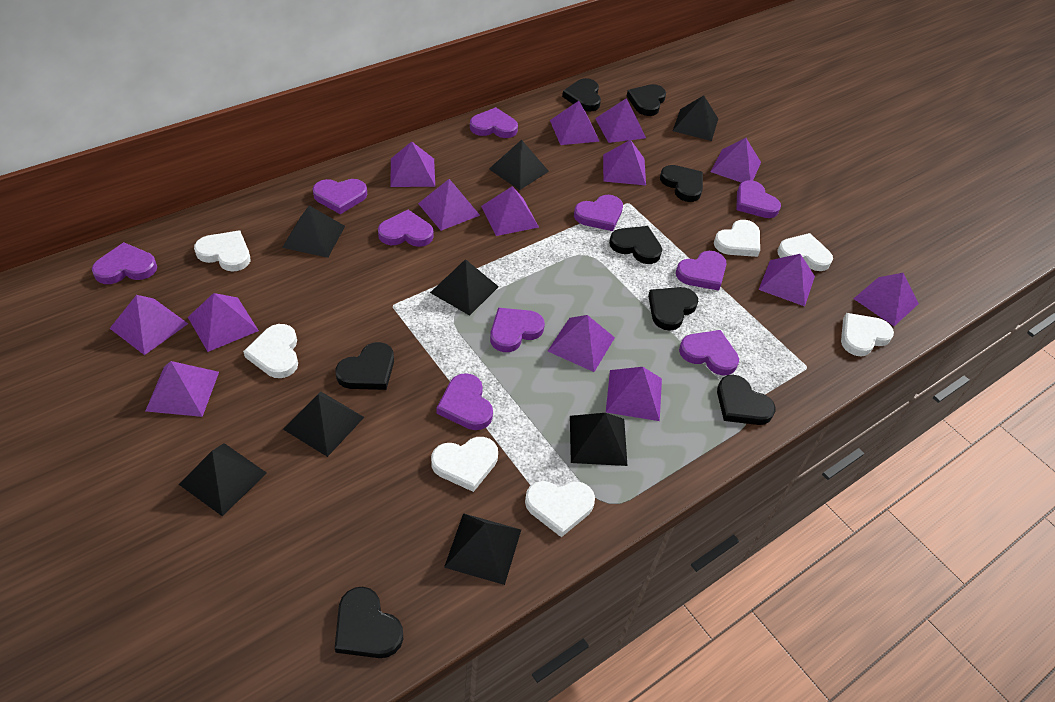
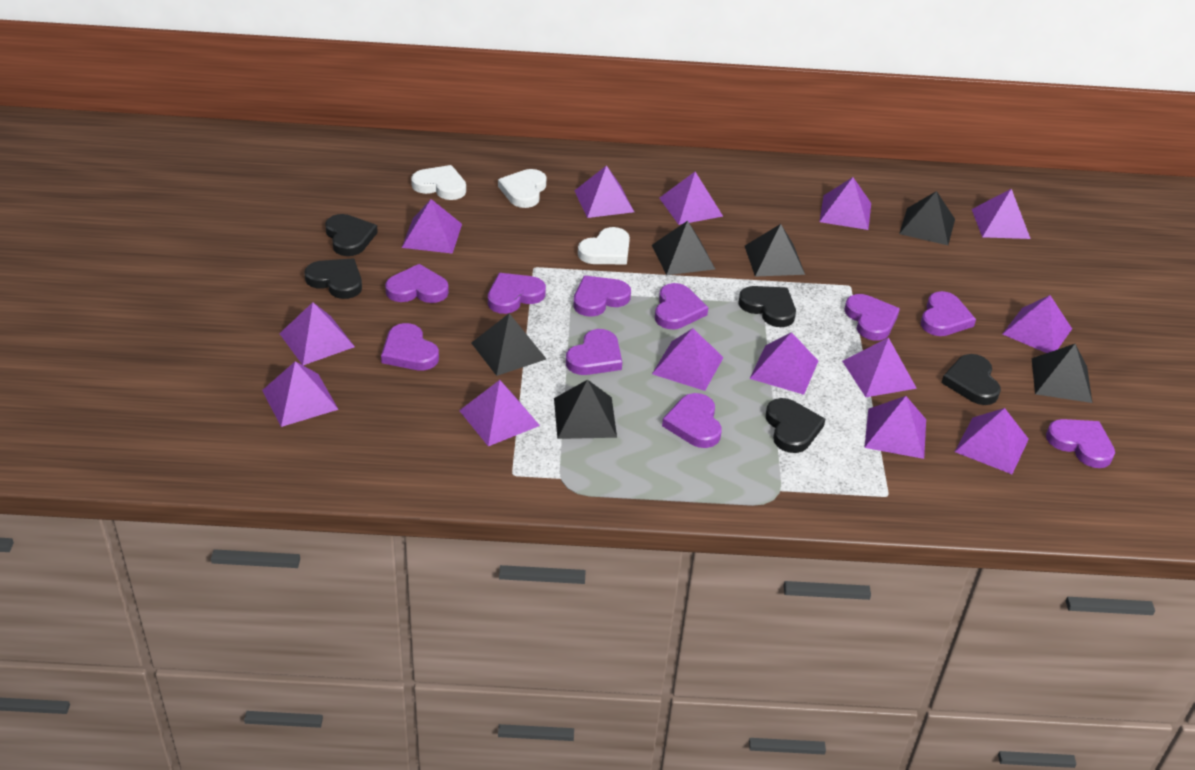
black heart: [335,342,394,390] [335,587,403,658] [562,78,601,112] [609,226,662,264] [627,84,666,116] [648,287,698,331] [660,165,703,202] [717,375,776,425] = 8 -> [304,258,362,299] [325,214,378,256] [738,286,796,327] [766,398,825,453] [941,354,1001,405] = 5
black pyramid: [179,443,267,516] [282,205,345,258] [283,391,364,457] [430,259,499,316] [444,513,521,585] [489,140,549,190] [570,413,628,466] [673,95,718,141] = 8 -> [472,313,546,376] [554,380,617,439] [652,221,715,275] [745,224,805,277] [899,191,955,245] [1032,344,1092,403] = 6
white heart: [194,230,250,272] [243,324,298,378] [431,437,498,492] [525,481,595,537] [714,220,760,257] [777,233,833,271] [841,313,894,356] = 7 -> [411,165,466,200] [498,169,546,208] [578,227,630,264] = 3

